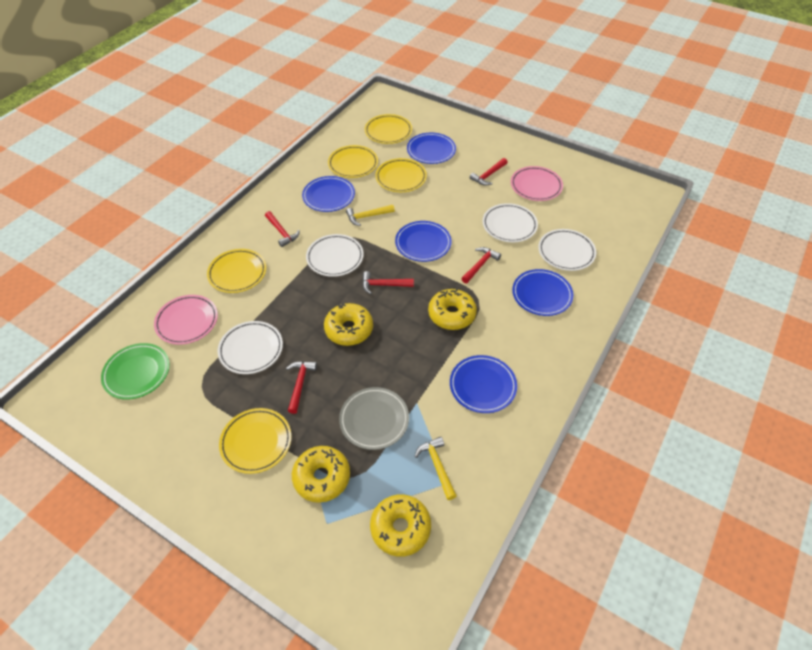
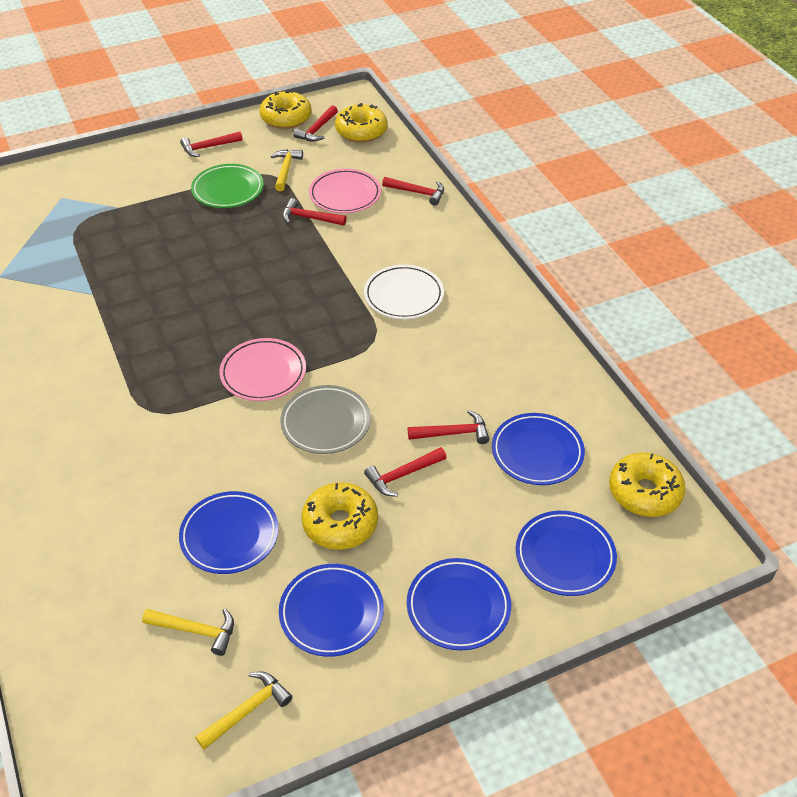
red hammer: [265,211,300,247] [286,361,317,414] [362,271,414,294] [461,247,501,283] [470,158,508,186] = 5 -> [180,132,243,157] [282,198,347,226] [293,105,338,142] [364,447,447,497] [382,177,444,206] [408,410,489,444] = 6
white plate: [217,321,283,374] [306,234,364,277] [483,203,538,242] [538,229,596,271] = 4 -> [364,265,444,319] = 1
yellow hammer: [346,205,395,226] [415,437,457,500] = 2 -> [142,608,234,656] [195,671,292,750] [271,149,303,191] = 3
yellow plate: [207,249,266,293] [219,408,292,474] [328,145,378,178] [365,114,412,144] [375,158,427,192] = 5 -> none = 0

